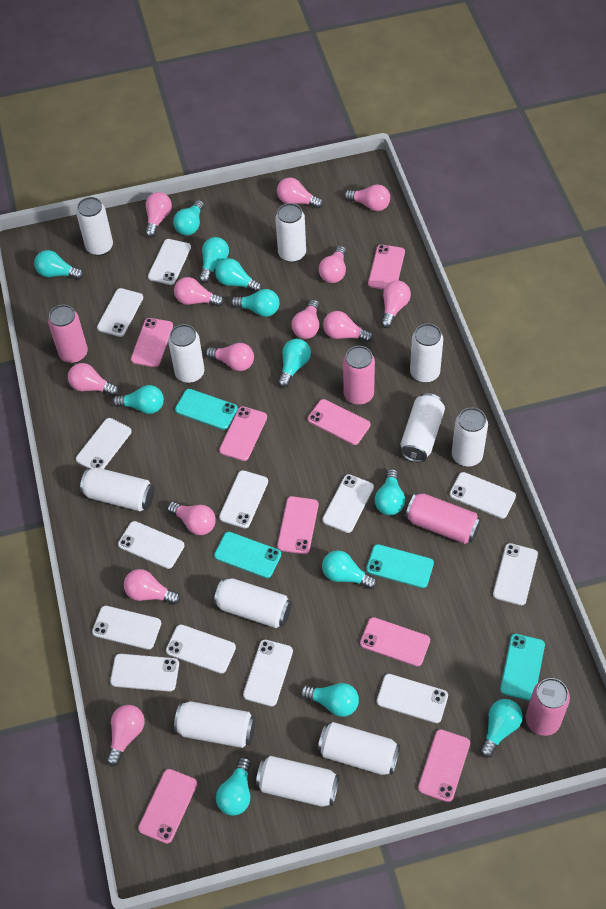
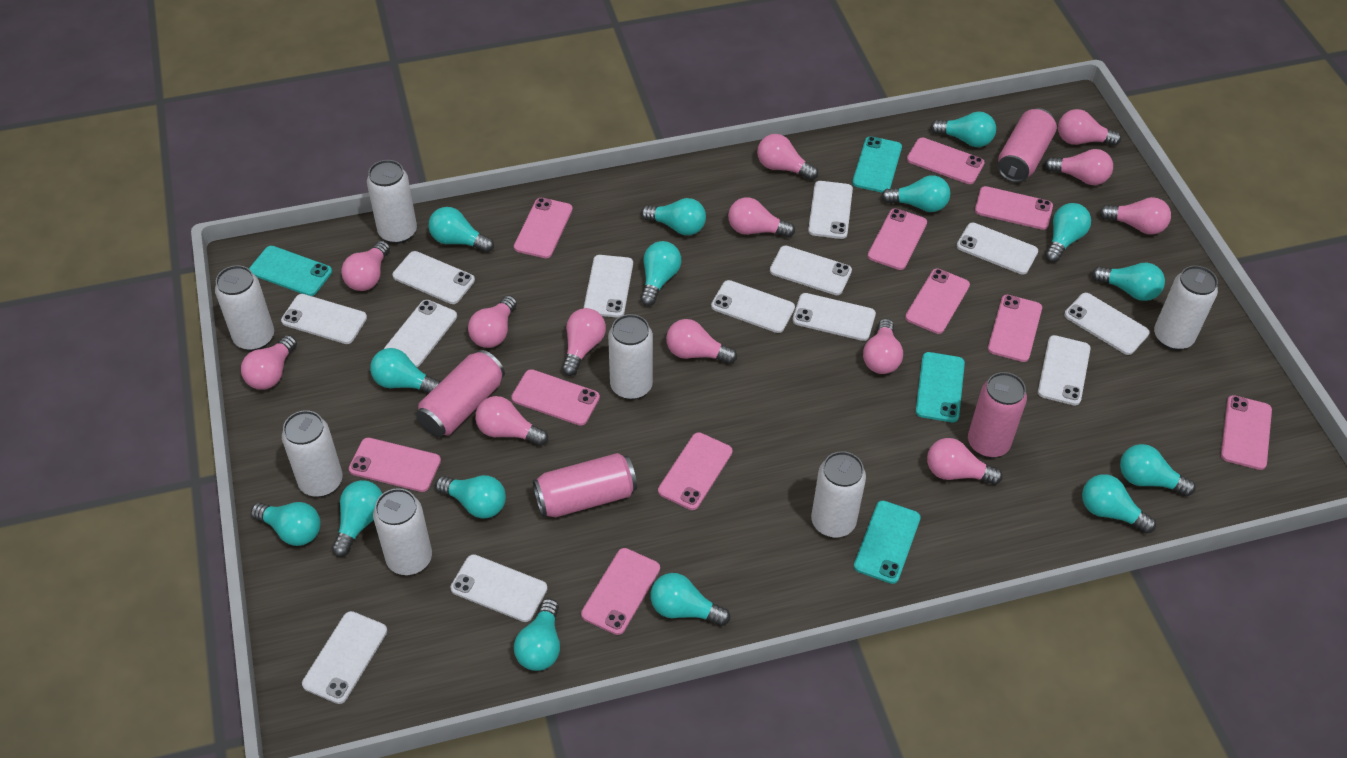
pink phone: [131,318,173,367] [138,769,197,844] [219,406,267,461] [277,496,319,554] [308,399,370,445] [360,617,430,667] [368,245,405,289] [418,729,470,802] = 8 -> [349,438,441,492] [511,369,600,426] [514,198,573,258] [581,548,660,635] [658,432,732,510] [868,208,927,270] [905,269,970,334] [907,138,985,184] [975,186,1053,230] [988,295,1042,362] [1221,395,1272,470] = 11
turquoise light bulb: [34,250,84,280] [113,385,164,414] [173,200,204,235] [199,237,229,283] [215,258,262,293] [216,757,251,816] [231,289,280,317] [278,339,311,388] [300,683,359,717] [322,550,377,589] [375,469,405,515] [480,699,523,758] = 12 -> [251,502,320,546] [332,480,382,557] [370,348,440,394] [428,207,494,253] [435,475,506,519] [514,598,560,671] [640,241,681,306] [641,198,706,235] [651,573,730,626] [881,175,950,212] [930,112,996,147] [1045,203,1091,262] [1082,474,1156,534] [1092,262,1165,301] [1120,444,1196,496] = 15
white can: [76,197,113,256] [80,467,154,511] [168,324,205,383] [174,701,255,748] [214,578,292,628] [256,756,339,807] [275,203,306,263] [317,722,400,775] [401,393,445,462] [410,323,443,383] [452,408,488,467] = 11 -> [215,265,274,351] [282,410,343,497] [367,160,417,244] [373,488,432,575] [608,314,653,400] [811,451,866,538] [1154,266,1218,350] = 7

